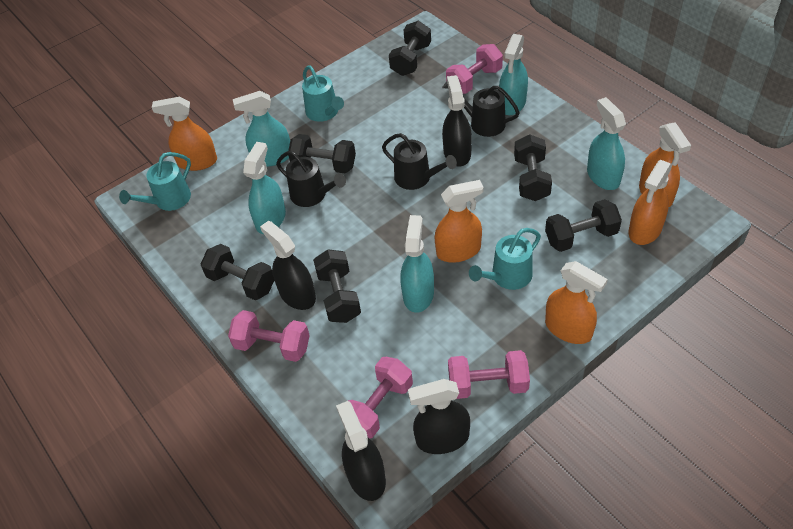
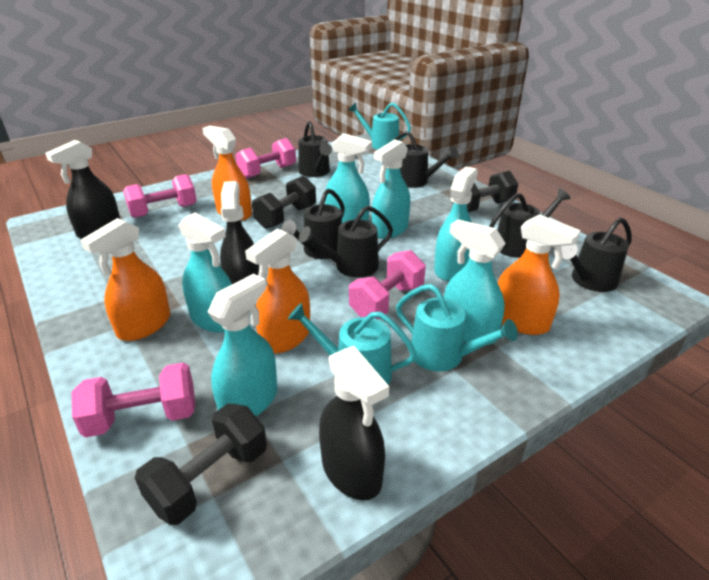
black dumbbell: [201,244,274,300] [288,134,356,173] [313,249,361,323] [389,21,431,76] [514,135,552,201] [545,199,622,252] = 6 -> [135,404,267,525] [252,176,316,229] [451,171,518,212] = 3
black spray bottle: [260,221,316,310] [336,401,386,501] [408,379,470,454] [442,75,472,166] = 4 -> [45,140,120,239] [220,181,259,284] [319,346,389,500] = 3
black watering can: [276,151,346,207] [382,133,457,190] [442,82,520,137] = 3 -> [281,188,345,259] [299,121,332,177] [299,206,393,277] [395,131,459,188] [489,188,571,258] [561,217,632,292] = 6
orange spray bottle: [152,97,217,171] [435,180,484,263] [545,261,608,344] [629,160,673,245] [639,122,691,207] = 5 -> [80,218,170,341] [202,126,252,221] [245,228,310,354] [498,214,581,335] = 4
turquoise spray bottle: [233,91,290,167] [243,142,286,234] [400,215,434,313] [499,34,528,115] [587,97,626,190] = 5 -> [179,212,232,333] [208,274,278,416] [325,133,372,223] [372,139,411,239] [434,166,478,281] [444,220,506,345] = 6

